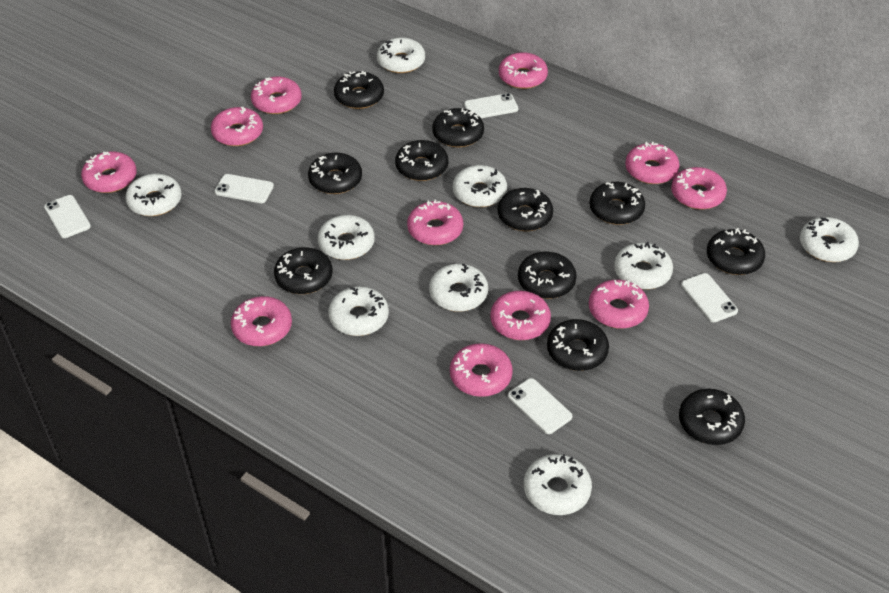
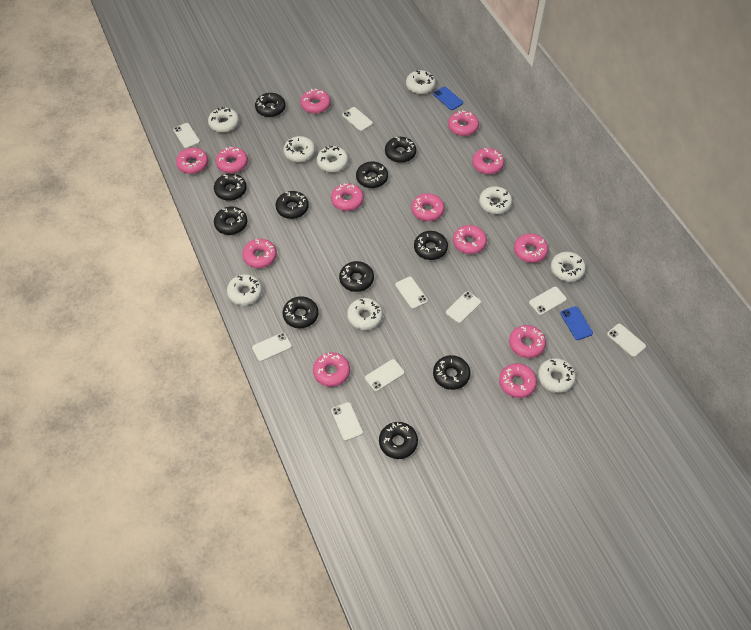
blue phone: none = 0 -> [433,86,463,110] [560,306,593,340] = 2
pink donut: [81,151,137,193] [211,107,263,146] [231,296,292,346] [251,77,302,114] [407,200,463,245] [450,343,513,397] [490,291,551,340] [499,52,548,89] [589,280,649,329] [625,142,680,184] [671,167,727,209] = 11 -> [176,148,208,174] [216,146,248,173] [242,239,277,268] [300,88,331,114] [313,352,350,387] [331,183,364,211] [411,193,445,221] [448,110,479,136] [453,225,487,254] [472,148,504,174] [499,363,537,398] [509,325,546,358] [514,233,548,263] = 13
white phone: [44,195,91,238] [215,174,274,203] [464,93,518,118] [508,378,572,434] [681,273,738,322] = 5 -> [173,123,200,149] [252,333,292,362] [331,402,363,441] [342,107,373,131] [365,359,405,392] [395,277,428,309] [446,291,481,323] [529,287,567,315] [607,323,646,357] = 9

